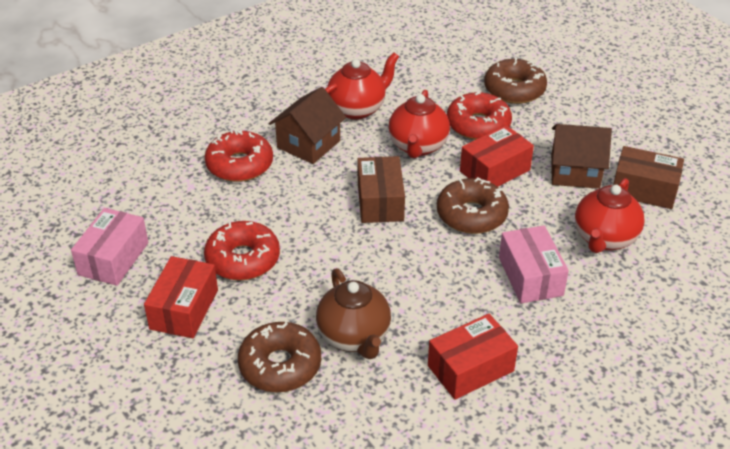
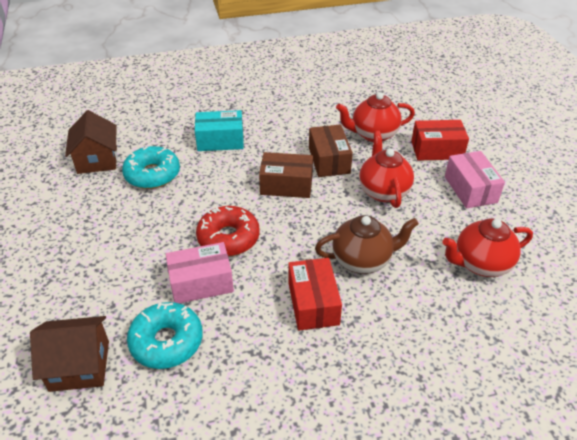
brown donut: [238,322,321,392] [437,177,509,234] [484,57,547,104] = 3 -> none = 0
red box: [144,256,218,338] [428,314,518,400] [460,125,534,187] = 3 -> [288,258,342,331] [411,120,469,161] = 2
red donut: [204,129,273,182] [204,221,280,280] [447,92,512,140] = 3 -> [196,206,260,256] = 1
turquoise box: none = 0 -> [195,110,244,151] = 1
turquoise donut: none = 0 -> [122,146,180,189] [127,302,203,369] = 2

